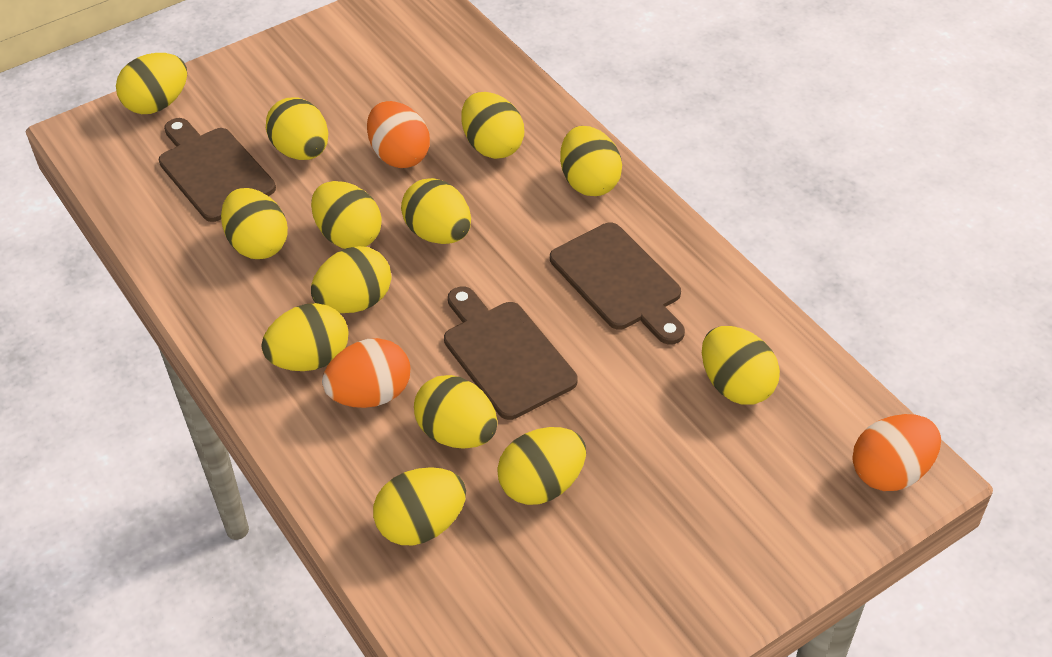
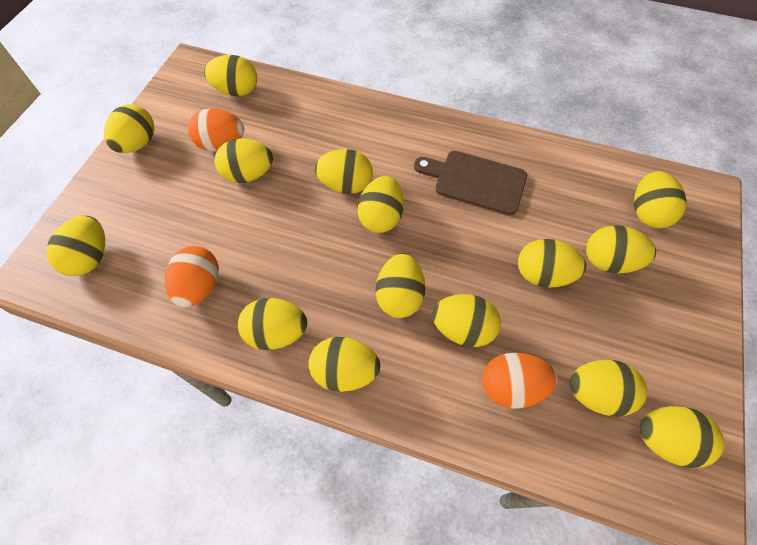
brown cutting board: [159,118,276,222] [444,286,577,420] [550,223,685,345] = 3 -> [414,151,527,215] = 1
yellow egg: [116,53,187,114] [221,188,288,259] [261,303,348,371] [266,98,328,160] [311,181,382,249] [311,246,391,313] [373,467,466,545] [401,178,471,244] [414,375,498,449] [462,92,524,159] [497,427,586,505] [560,126,622,196] [702,326,780,405] = 13 -> [47,216,105,276] [104,104,154,153] [204,55,257,96] [215,139,273,183] [238,298,307,350] [308,337,380,392] [314,149,373,194] [357,176,404,233] [376,253,426,318] [432,294,501,347] [518,239,586,288] [569,360,647,417] [586,225,656,273] [634,171,687,228] [640,406,725,468] = 15

